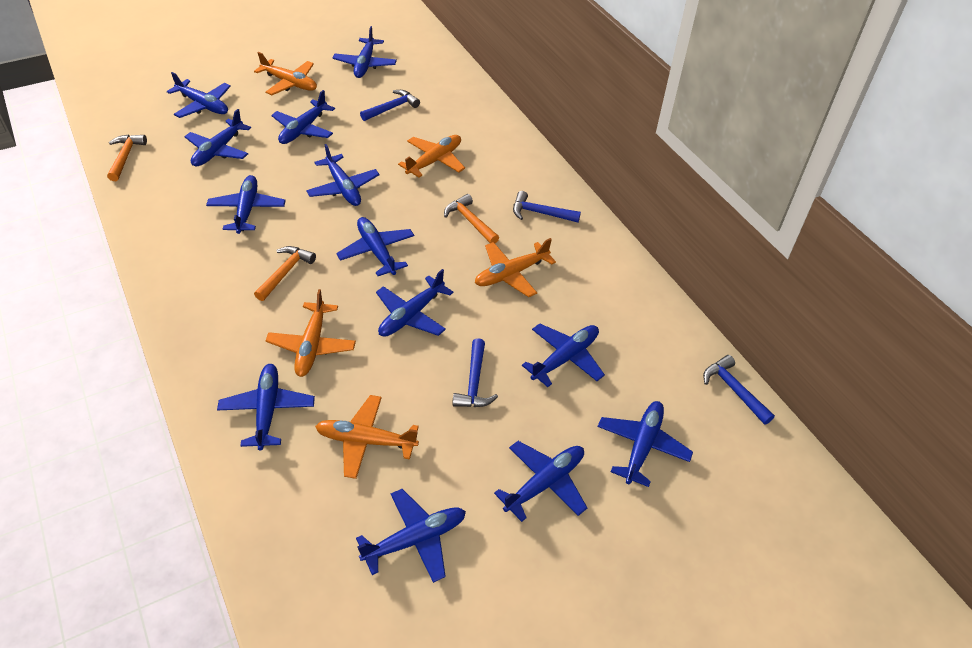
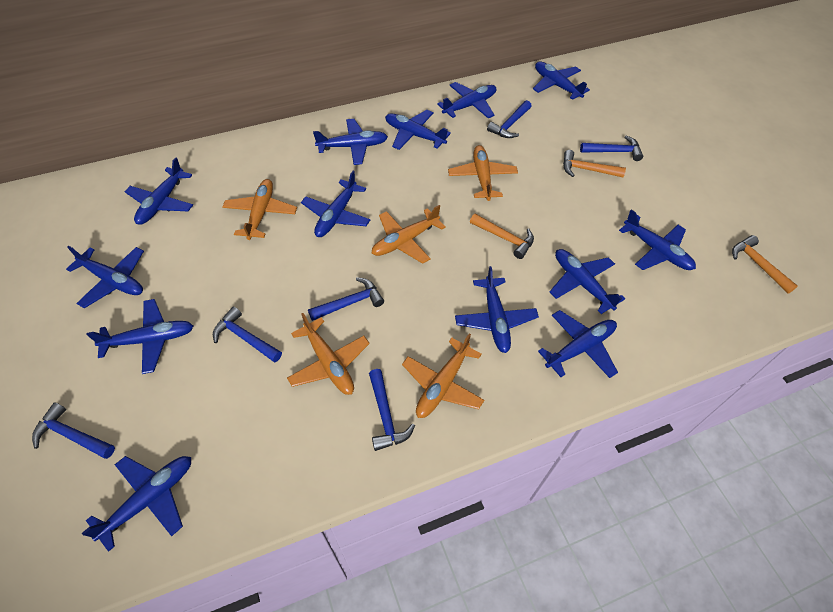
blue hammer: [360,90,420,121] [452,338,498,407] [513,191,581,222] [703,355,775,425] = 4 -> [32,402,115,459] [213,307,282,362] [308,277,384,321] [369,369,415,451] [487,100,531,138] [580,136,643,161] = 6

